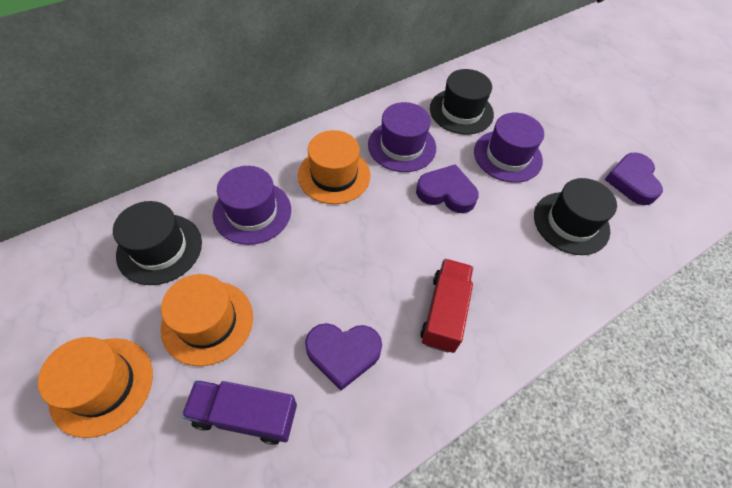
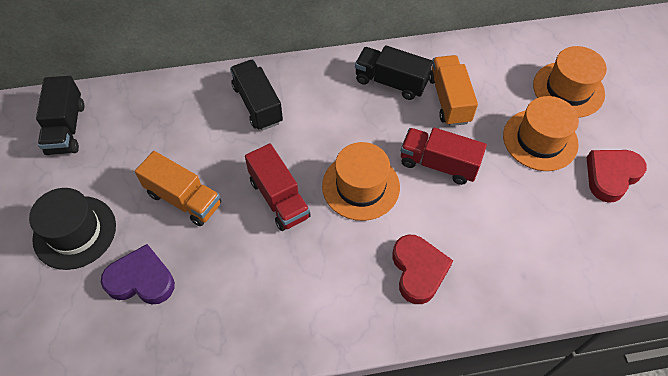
black hat: [113,201,202,285] [430,69,494,134] [534,178,617,255] = 3 -> [29,188,116,270] = 1
black truck: none = 0 -> [36,76,84,155] [230,60,283,131] [355,45,433,100] = 3
orange truck: none = 0 -> [135,151,221,226] [429,55,478,126] = 2
purple hat: [213,166,291,245] [368,102,436,172] [474,112,544,183] = 3 -> none = 0
purple heart: [305,323,382,391] [416,164,479,213] [605,152,663,205] = 3 -> [101,244,175,304] = 1
purple truck: [182,380,297,445] = 1 -> none = 0
red heart: none = 0 -> [392,235,453,304] [587,150,647,203] = 2
red truck: [420,259,473,353] = 1 -> [245,143,311,231] [401,128,487,185] = 2

